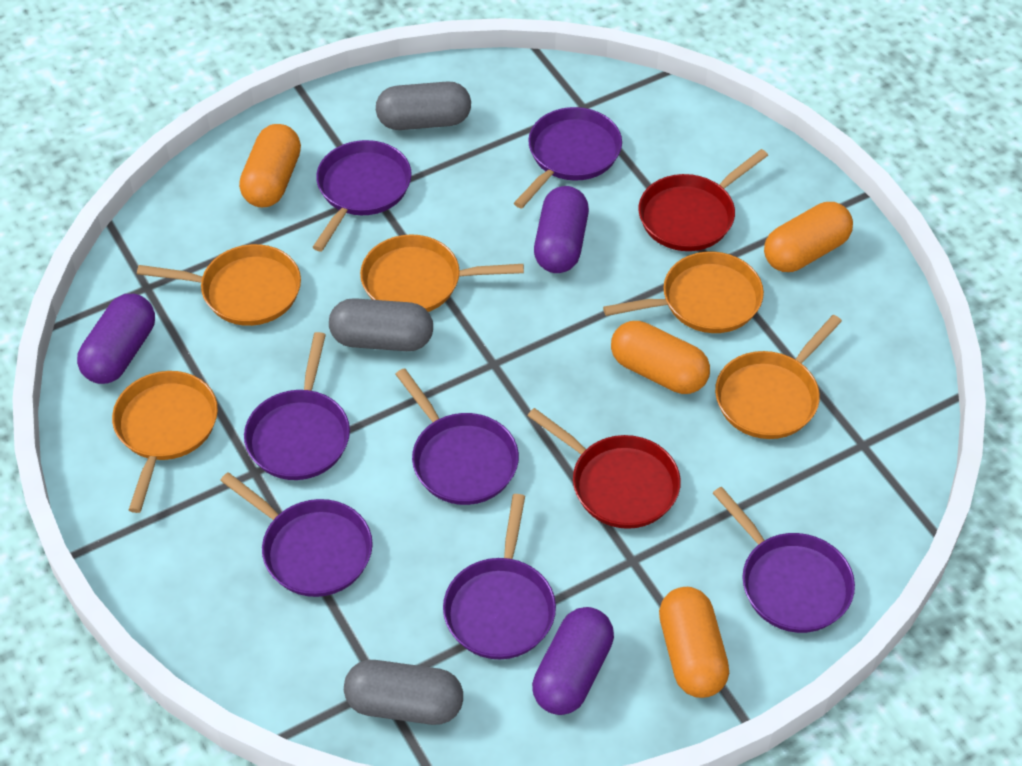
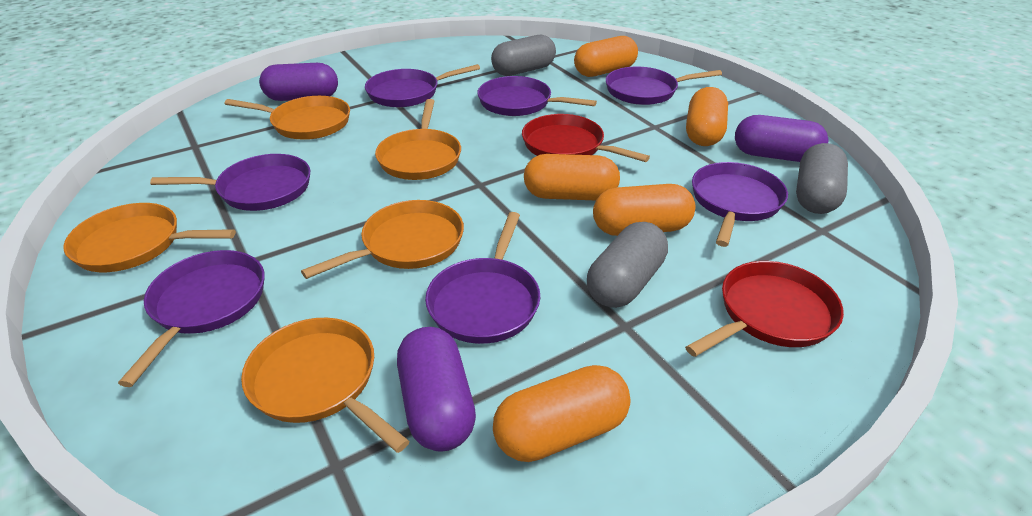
orange capsule: [239,124,301,207] [611,321,710,394] [659,587,729,698] [764,202,853,272] = 4 -> [493,365,630,462] [524,154,620,200] [574,36,638,77] [593,184,695,236] [686,87,728,146] = 5

